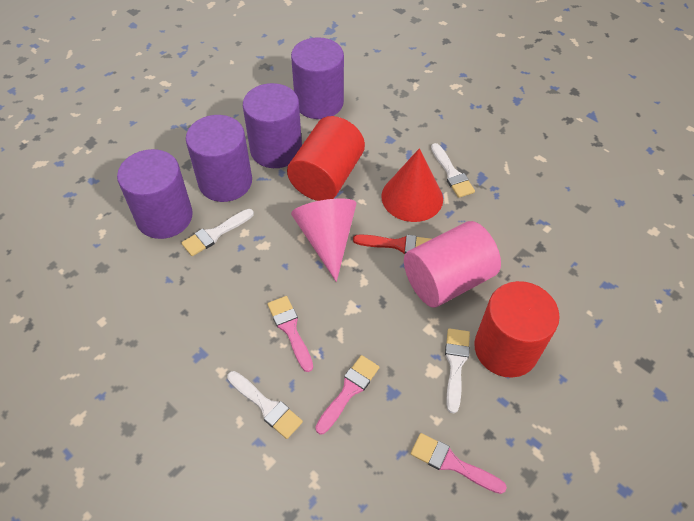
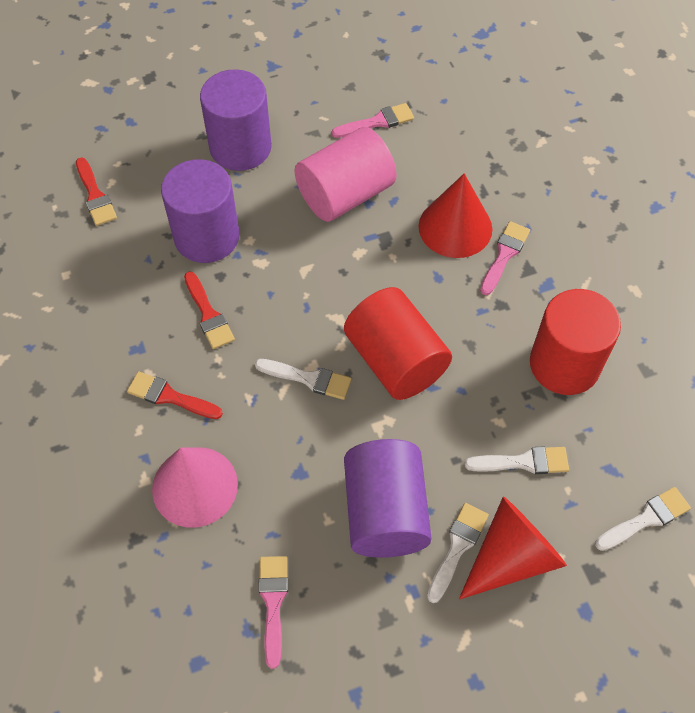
purple cylinder: [117,149,193,239] [186,115,252,202] [243,83,302,168] [291,37,344,119] = 4 -> [161,159,240,263] [200,69,272,171] [344,439,432,558] = 3
red brush: [353,234,431,254] = 1 -> [76,157,117,226] [127,371,223,419] [184,271,235,349] = 3
red cone: [381,148,443,222] = 1 -> [419,174,492,258] [459,496,567,600] = 2

